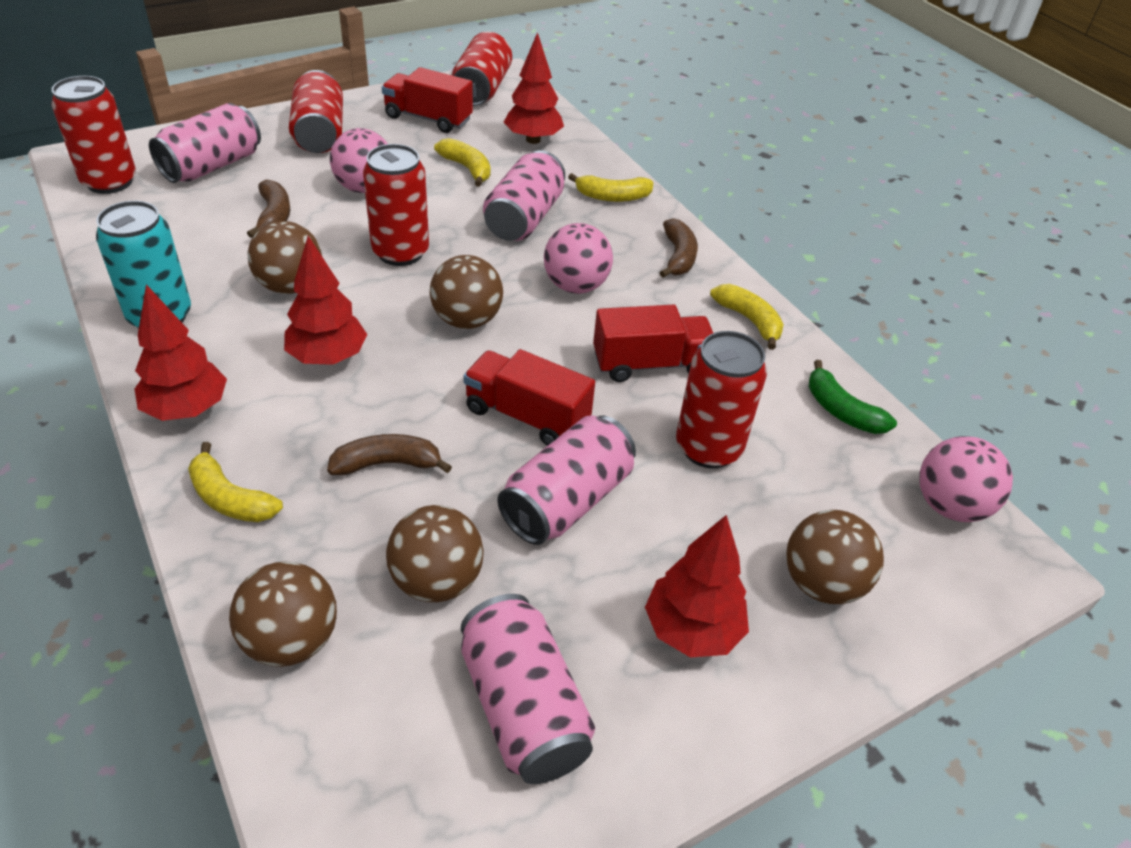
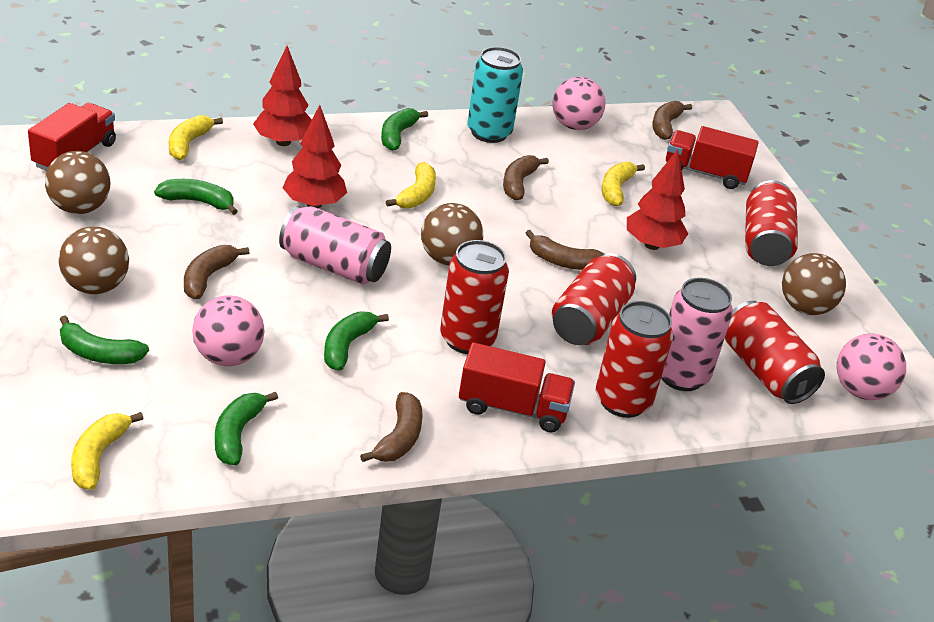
brown ball: [229,562,337,667] [247,221,322,294] [386,505,484,602] [430,255,503,329] [786,510,884,604] = 5 -> [45,151,110,214] [59,226,129,294] [421,203,483,265] [782,253,846,315] = 4
brown banana: [247,180,290,238] [327,434,452,475] [660,218,698,278] = 3 -> [184,245,249,299] [360,392,423,462] [503,155,549,200] [526,230,604,270] [652,101,692,140] = 5
green banana: [809,360,897,434] = 1 -> [60,315,149,364] [154,179,238,215] [215,392,278,465] [324,312,389,371] [381,108,428,151] = 5
pink can: [149,103,261,183] [461,594,595,784] [483,150,565,241] [498,415,636,545] = 4 -> [279,206,391,285] [661,278,733,391] = 2
red tree: [135,284,227,421] [284,236,368,365] [504,32,564,144] [645,515,749,657] = 4 -> [253,46,312,146] [283,105,347,209] [627,149,688,250] = 3

